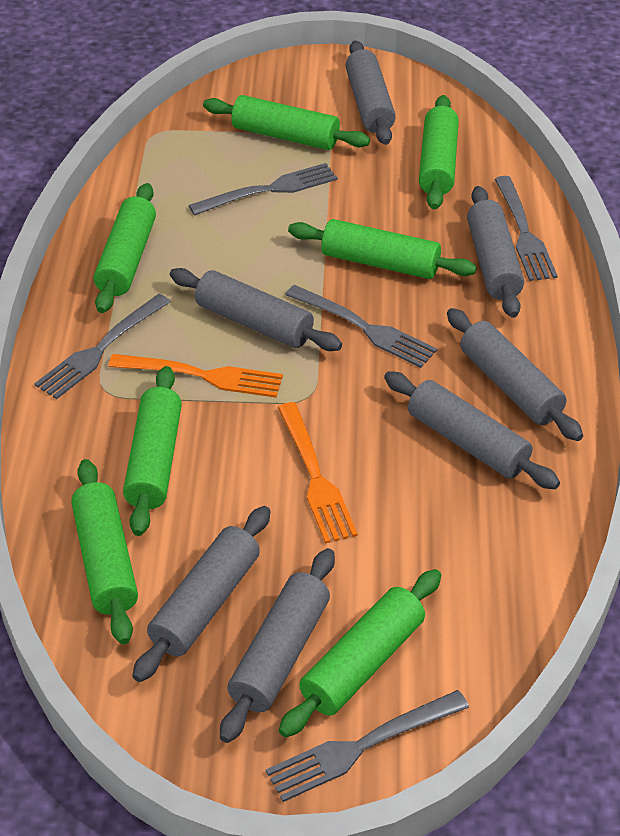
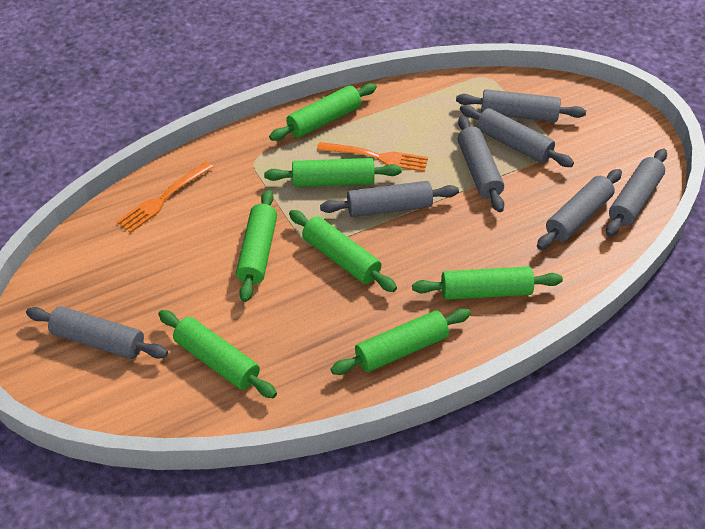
grey fork: [34,294,171,399] [189,163,338,215] [266,690,469,802] [285,285,437,368] [495,176,558,281] = 5 -> none = 0

